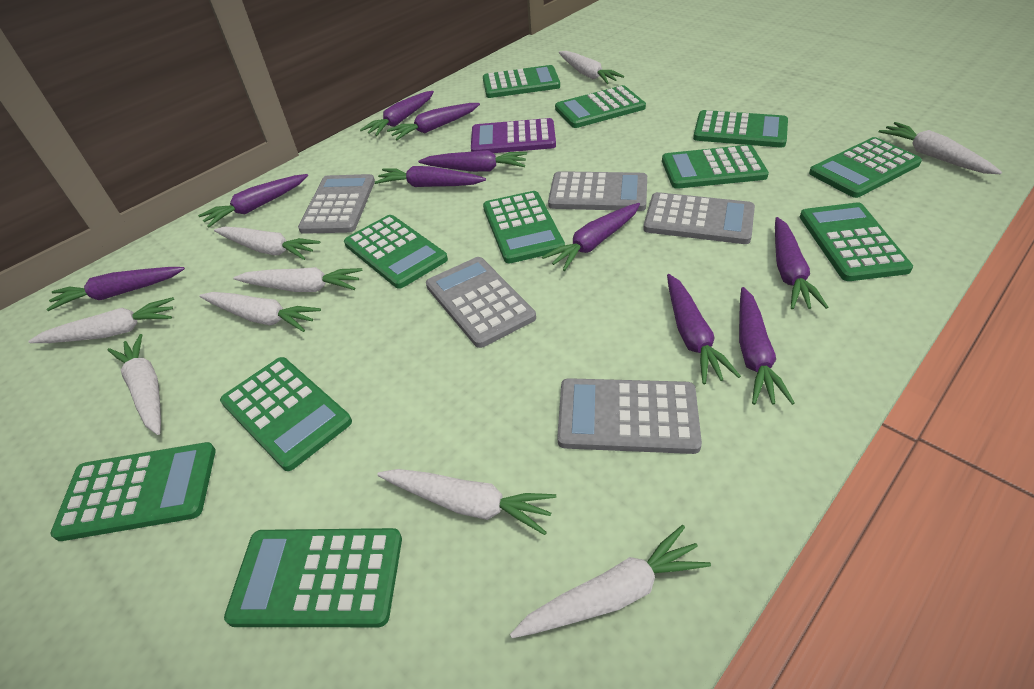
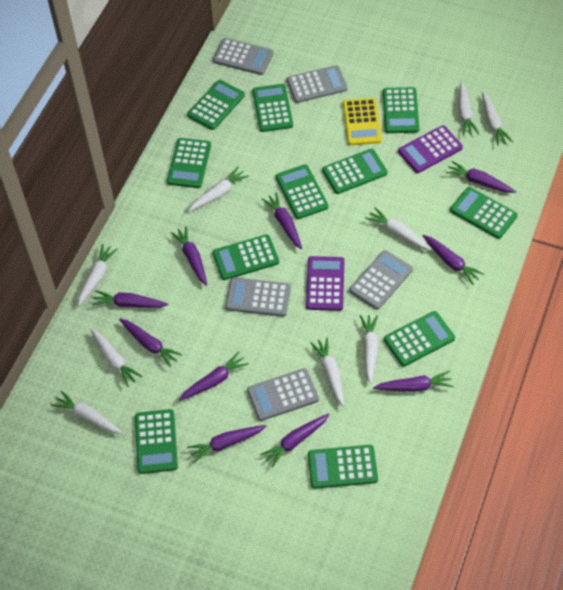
purple calculator: [471,118,556,153] = 1 -> [306,256,345,311] [398,125,463,173] = 2
yellow calculator: none = 0 -> [343,98,382,145] = 1

